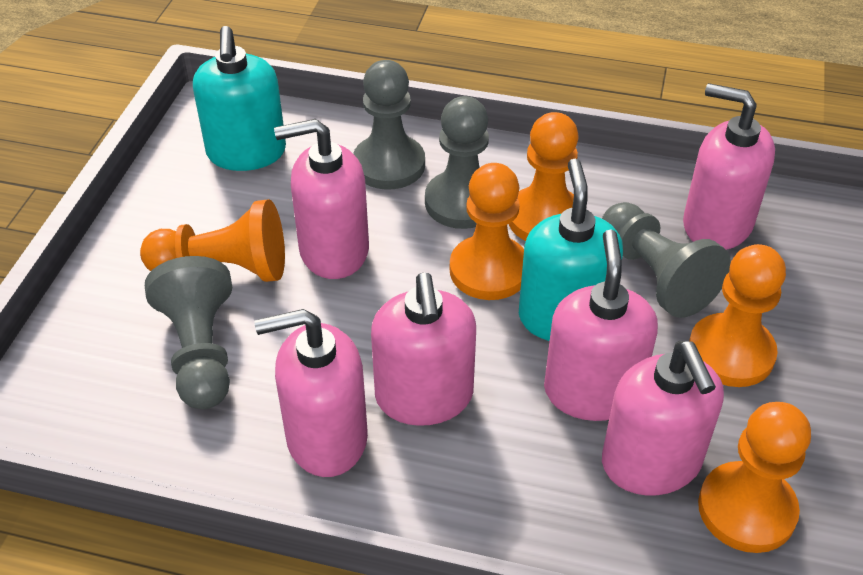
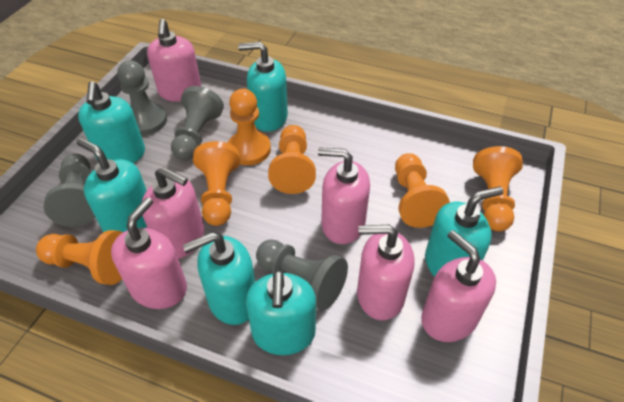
orange pawn: [140,199,285,282] [450,163,524,300] [509,112,579,241] [689,244,786,387] [698,402,811,553] = 5 -> [36,230,123,285] [193,141,240,226] [228,89,271,165] [268,125,316,194] [395,153,450,228] [473,146,523,231] = 6
turquoise soap dispenser: [193,26,286,171] [519,159,623,341] = 2 -> [77,138,147,233] [78,81,145,163] [183,232,255,325] [238,42,288,132] [246,270,316,355] [425,186,504,277] = 6

